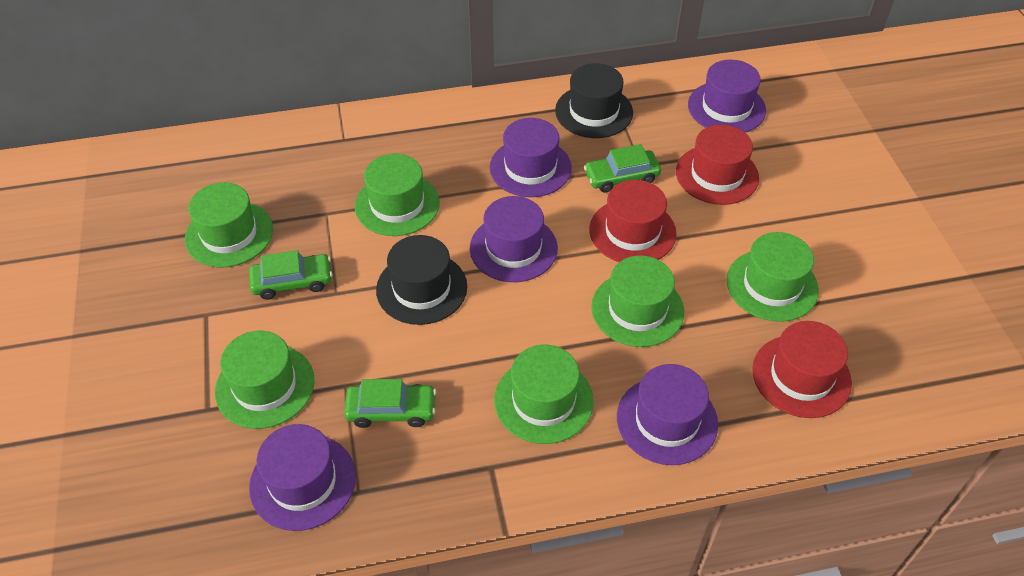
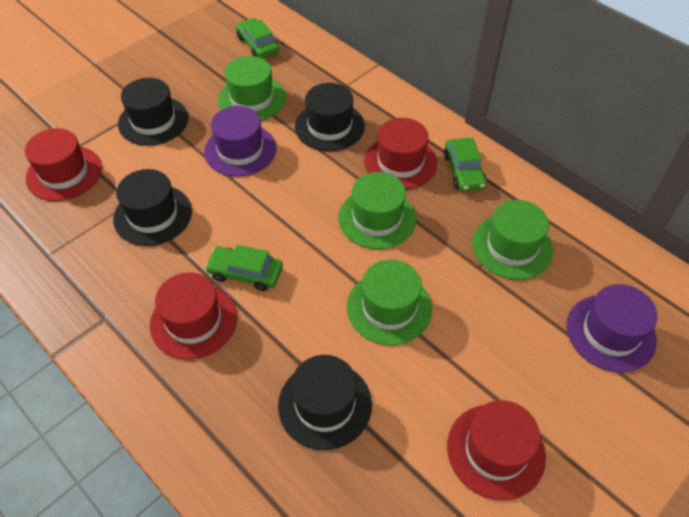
black hat: [376,235,467,325] [555,63,633,138] = 2 -> [113,169,192,246] [118,78,188,146] [278,355,372,450] [295,83,365,151] = 4
green hat: [185,182,273,268] [215,331,315,429] [355,154,440,236] [494,345,594,444] [591,255,684,347] [727,232,819,322] = 6 -> [218,56,286,120] [338,172,416,249] [347,259,432,345] [472,200,553,280] = 4
purple hat: [249,424,356,531] [470,196,558,282] [490,118,572,197] [617,364,718,465] [688,60,766,132] = 5 -> [204,106,277,177] [566,284,657,373] = 2
red hat: [589,180,677,262] [676,125,759,205] [752,321,852,418] = 3 -> [25,128,102,201] [150,272,237,360] [364,118,437,189] [447,400,546,501] = 4

